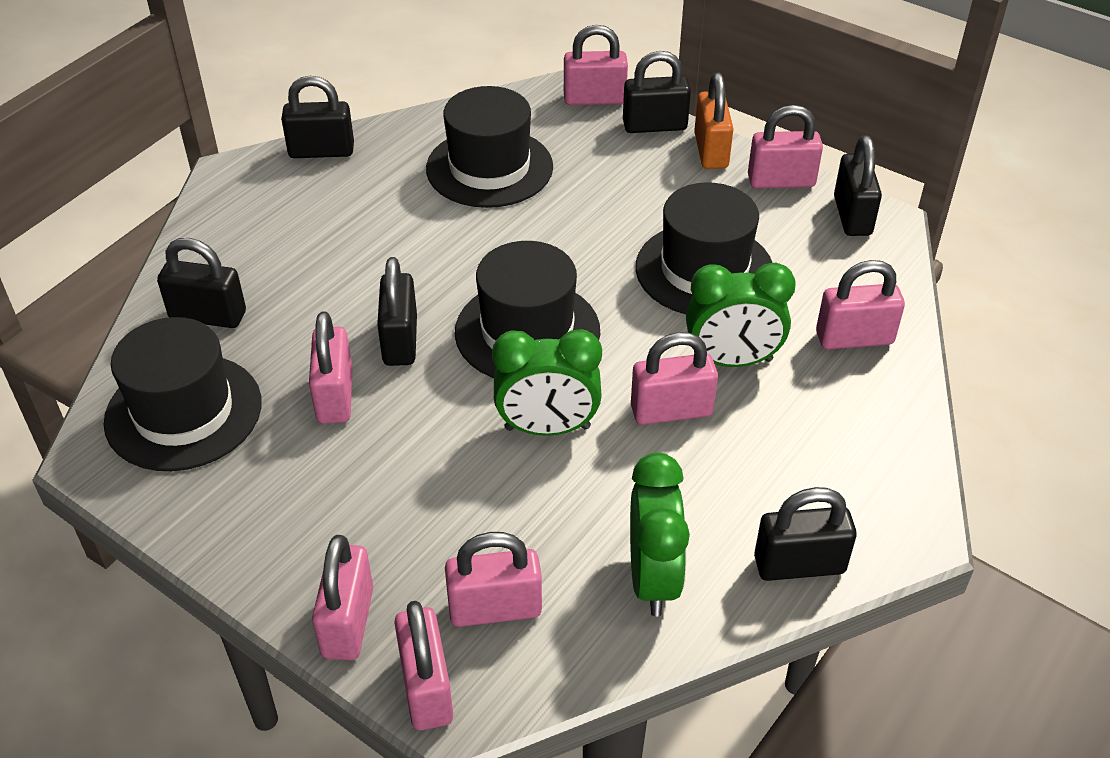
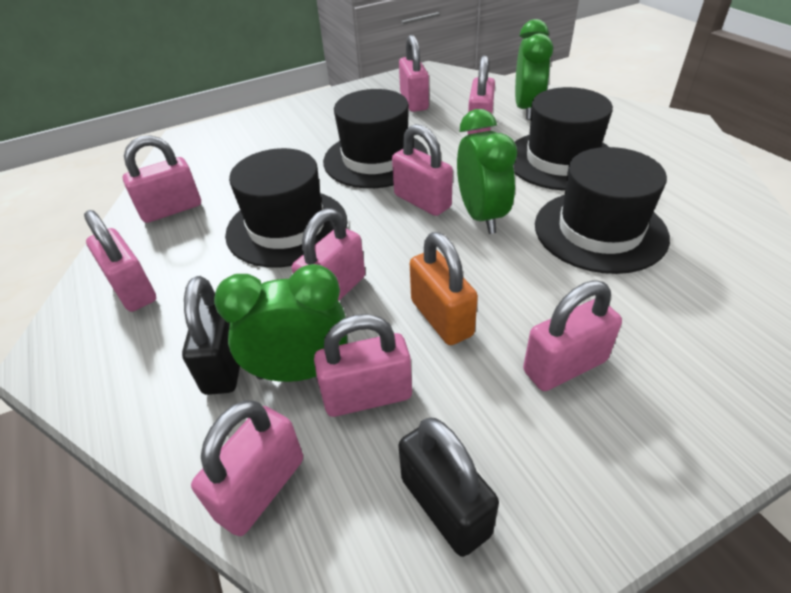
black padlock: [157,238,246,328] [281,76,354,158] [377,257,417,366] [623,51,691,133] [754,487,857,581] [834,135,882,236] = 6 -> [182,276,240,395] [398,418,499,557] = 2
pink padlock: [309,311,353,424] [312,535,373,660] [394,601,453,730] [445,532,542,627] [564,25,628,105] [631,332,718,425] [748,105,823,188] [816,260,905,349] = 8 -> [84,210,156,312] [123,135,201,223] [191,400,303,536] [292,208,365,301] [314,314,412,417] [392,124,453,216] [399,35,429,112] [467,55,495,134] [523,280,622,391] = 9

